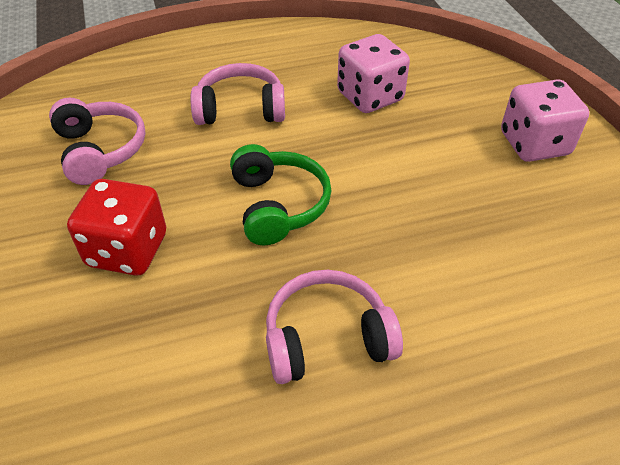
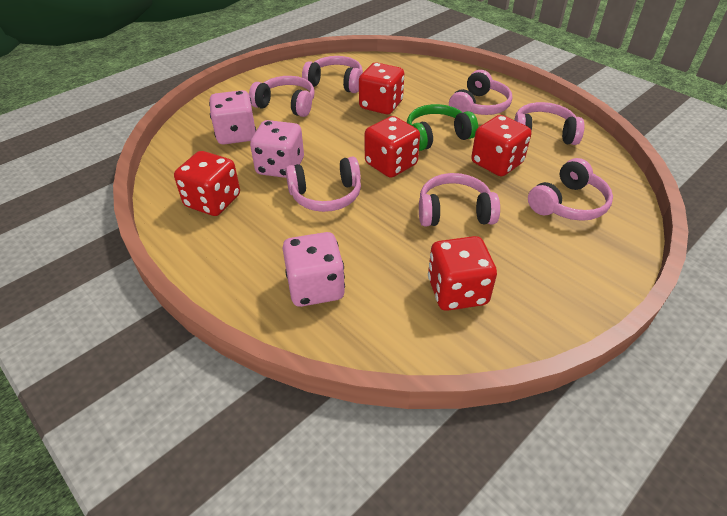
pink dice: [337,34,410,113] [501,79,589,162] = 2 -> [209,90,256,145] [250,120,304,178] [283,232,345,307] = 3
pink headphones: [49,98,146,185] [190,63,285,125] [266,270,403,384] = 3 -> [249,76,315,117] [285,157,361,212] [302,56,363,93] [419,173,500,227] [449,70,512,115] [514,102,584,145] [528,158,613,221] = 7
red dice: [67,179,166,275] = 1 -> [174,151,240,216] [359,62,404,114] [365,116,420,178] [428,236,497,311] [471,115,531,176] = 5

